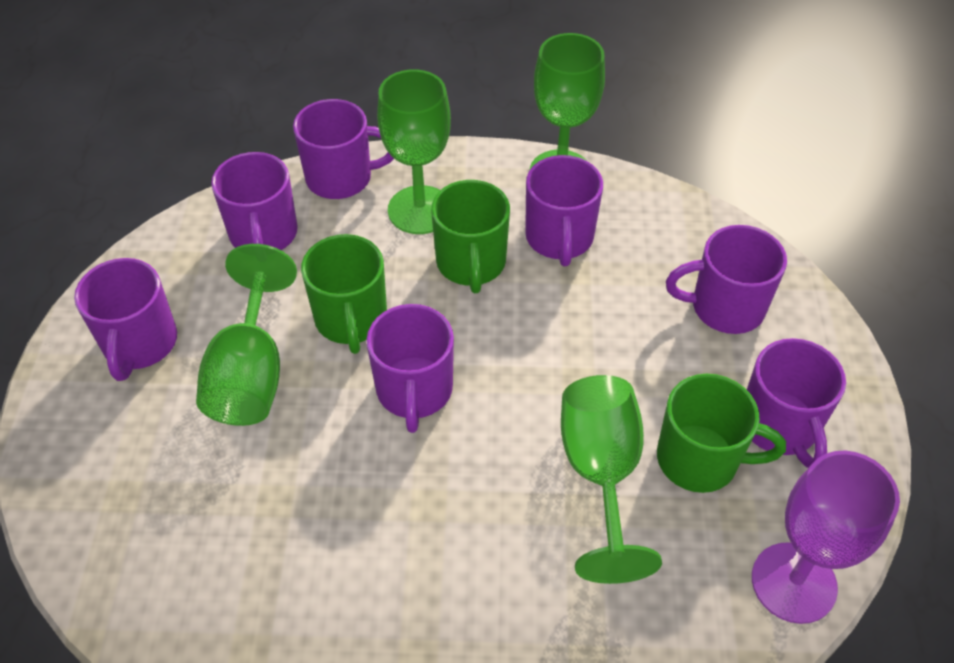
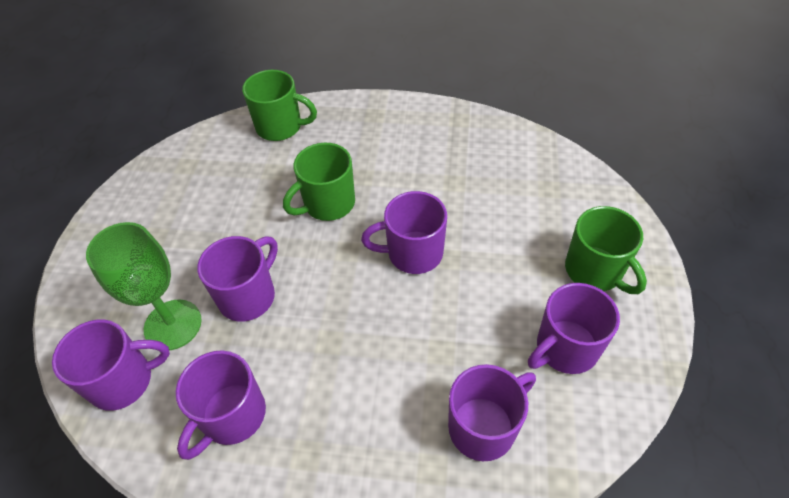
green goblet: [196,244,297,426] [377,69,451,234] [530,33,605,169] [561,375,662,584] = 4 -> [86,222,202,350] = 1
purple goblet: [752,451,900,624] = 1 -> none = 0
purple mug: [74,258,177,381] [211,152,298,250] [293,99,394,199] [366,304,454,433] [525,155,603,266] [666,225,787,334] [747,338,846,468] = 7 -> [52,320,170,411] [176,350,266,460] [197,236,278,322] [361,191,447,274] [448,364,536,461] [528,283,620,374] = 6

